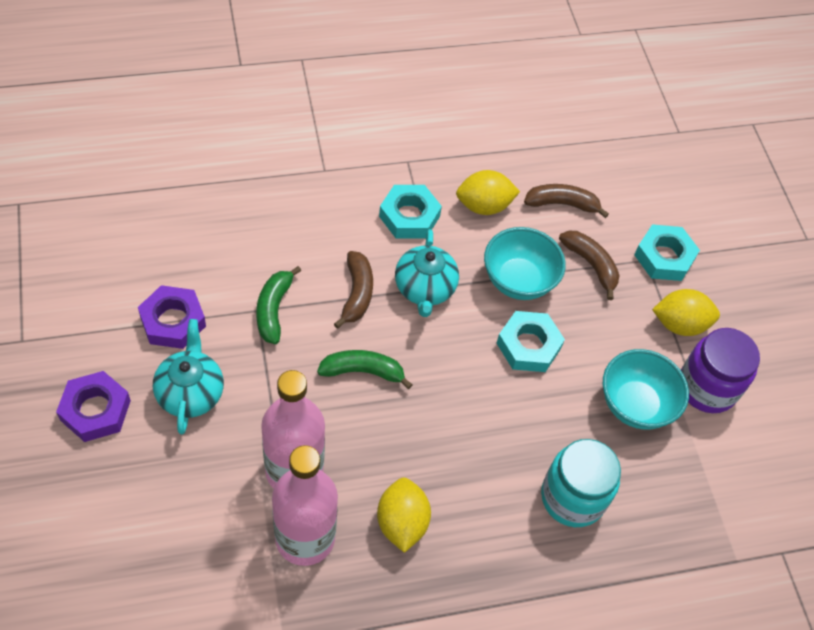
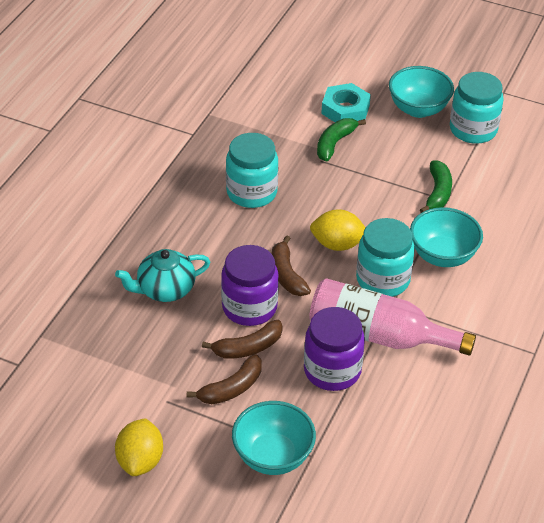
pink bottle: [261,370,325,489] [272,445,338,566] = 2 -> [309,278,476,355] = 1
purple jar: [681,328,760,413] = 1 -> [221,245,279,326] [304,307,365,391] = 2
purple nut: [56,371,131,442] [138,285,206,349] = 2 -> none = 0
turquoise bowl: [484,227,566,300] [603,349,689,430] = 2 -> [232,401,316,475] [389,66,454,118] [410,207,483,267] = 3
turquoise jar: [541,439,621,527] = 1 -> [226,133,278,208] [356,218,415,297] [450,72,504,144] = 3
turquoise nut: [379,185,442,238] [497,311,565,372] [634,224,700,281] = 3 -> [321,83,371,122] = 1
turquoise teapot: [153,319,224,435] [395,229,459,317] = 2 -> [115,249,210,302] = 1
yellow lemon: [377,478,431,553] [456,170,520,215] [652,289,720,336] = 3 -> [115,418,163,476] [310,209,366,251] = 2

